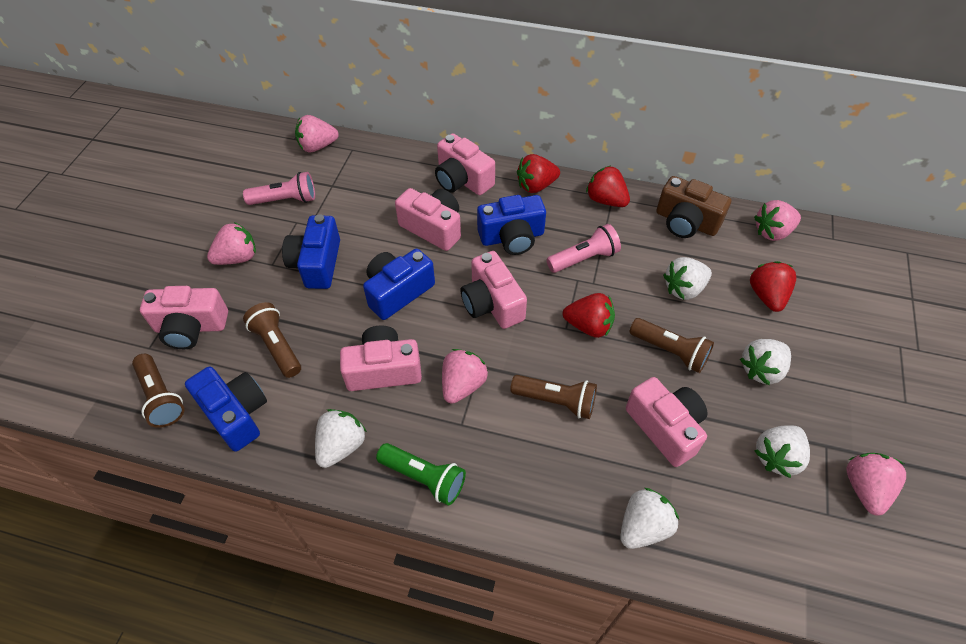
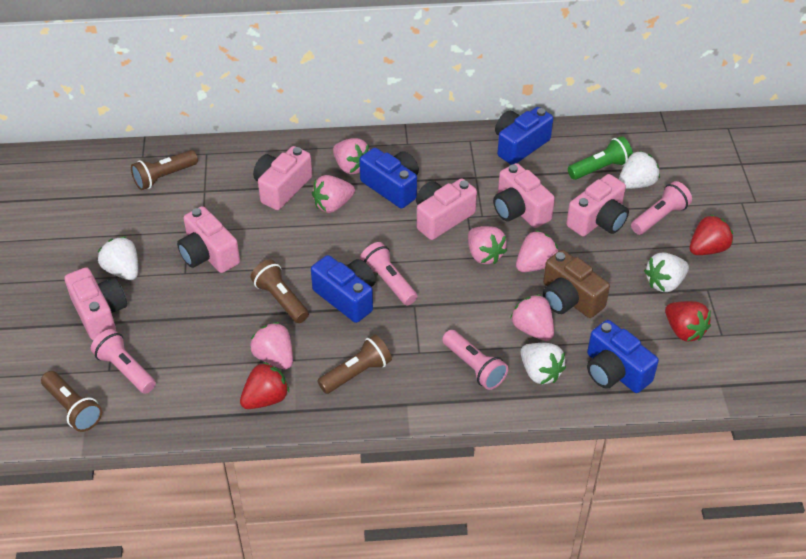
pink flashlight: [243,172,315,205] [547,224,621,273] = 2 -> [91,329,156,394] [360,242,417,305] [442,330,508,390] [631,181,692,235] = 4
pink strawberry: [207,222,256,265] [295,115,339,152] [442,349,488,404] [754,200,801,241] [847,453,906,516] = 5 -> [250,322,293,370] [312,175,355,213] [333,138,370,174] [468,226,507,264] [511,294,554,341] [516,230,558,272] = 6
red strawberry: [517,154,560,193] [563,293,615,338] [586,166,630,207] [750,261,796,312] = 4 -> [240,362,289,409] [665,301,711,342] [690,215,733,255] = 3
white strawberry: [315,409,367,468] [620,488,679,549] [663,257,712,300] [740,339,791,385] [754,425,810,478] = 5 -> [98,236,138,280] [521,343,566,384] [619,151,660,189] [644,252,689,292] = 4

